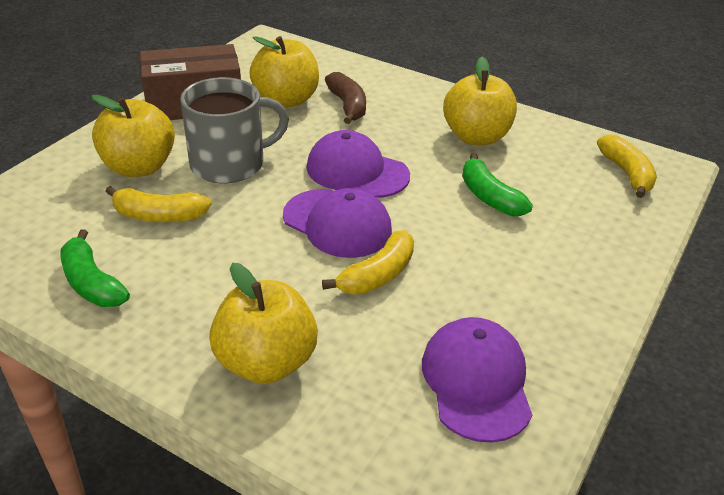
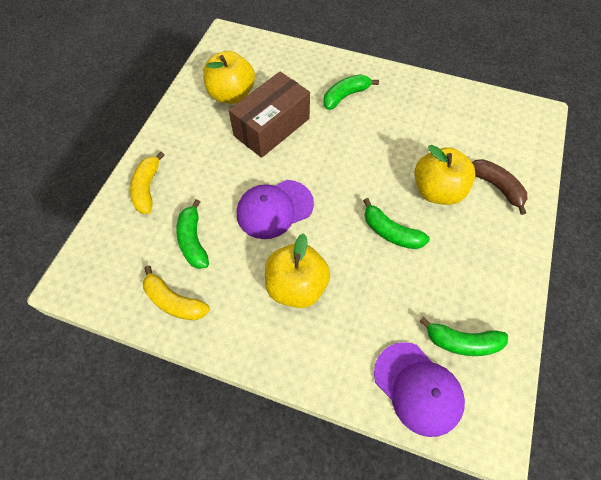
green banana: [60,229,130,307] [462,153,533,216] = 2 -> [176,199,209,269] [323,74,379,110] [363,198,430,249] [419,317,508,356] = 4
grey mug: [180,77,289,183] = 1 -> none = 0
purple cap: [283,188,392,258] [307,130,410,198] [422,317,532,443] = 3 -> [237,180,314,239] [374,343,465,437] = 2
yellow apple: [91,94,175,177] [209,263,318,384] [249,36,319,108] [443,57,517,145] = 4 -> [203,51,255,104] [265,233,330,308] [414,145,475,205] = 3
yellow banana: [105,186,212,222] [322,230,414,295] [597,135,657,198] = 3 -> [130,152,165,214] [143,266,210,320] = 2

